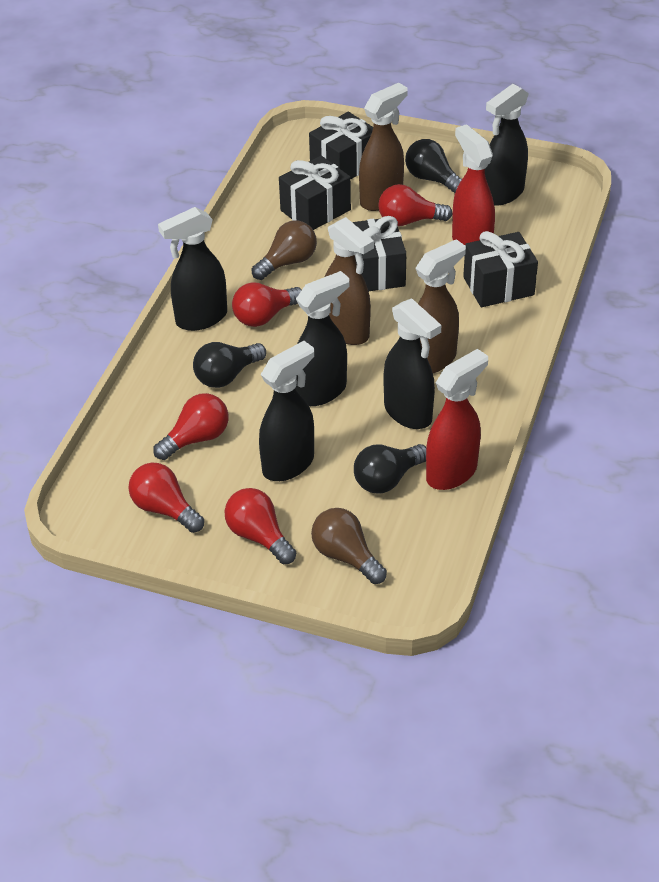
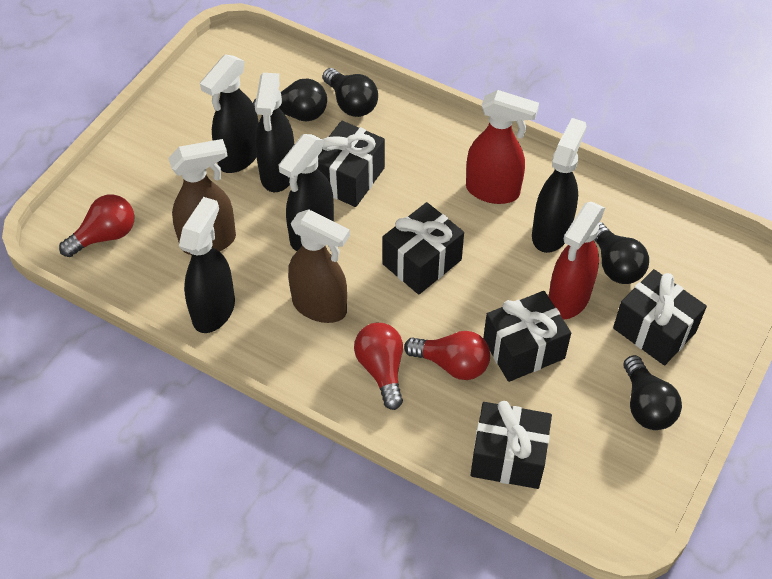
black gift: [279,156,351,230] [309,112,373,179] [352,216,406,291] [463,231,538,307] = 4 -> [318,120,385,207] [382,202,464,295] [471,401,552,489] [483,291,571,382] [613,269,707,366] = 5
black light bulb: [193,342,266,388] [354,444,426,494] [405,139,462,193] = 3 -> [253,78,327,122] [323,68,378,117] [595,222,649,284] [623,355,682,430] = 4
brown light bulb: [252,220,317,280] [311,508,387,584] = 2 -> none = 0
brown spray bottle: [325,217,374,345] [359,83,407,211] [415,239,466,373] = 3 -> [168,139,236,255] [288,209,350,323] = 2
red light bulb: [129,463,204,533] [153,393,228,460] [225,488,296,564] [232,282,302,327] [378,184,453,226] = 5 -> [59,194,134,257] [354,323,403,410] [404,331,490,380] = 3

